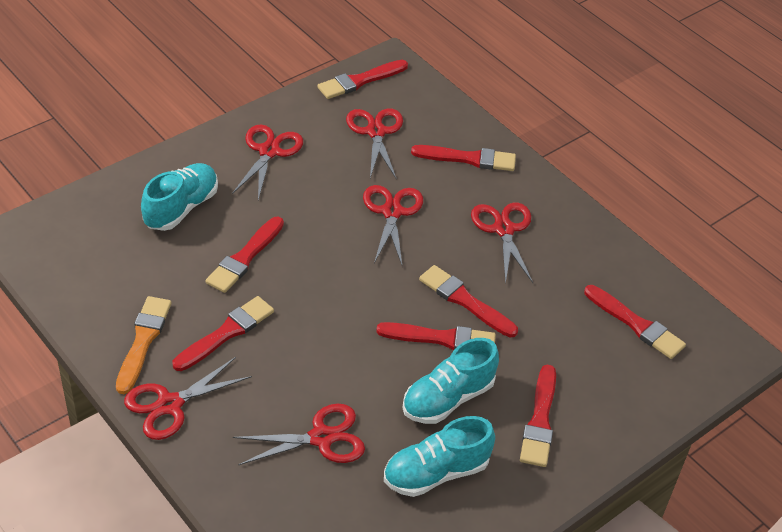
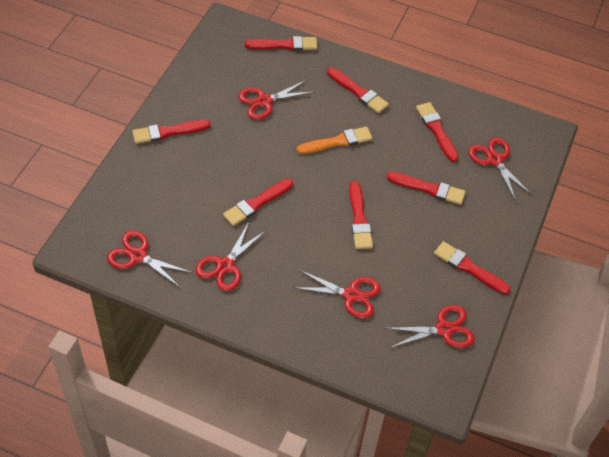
turquoise shoe: [141,163,218,231] [384,416,495,497] [402,338,499,424] = 3 -> none = 0

